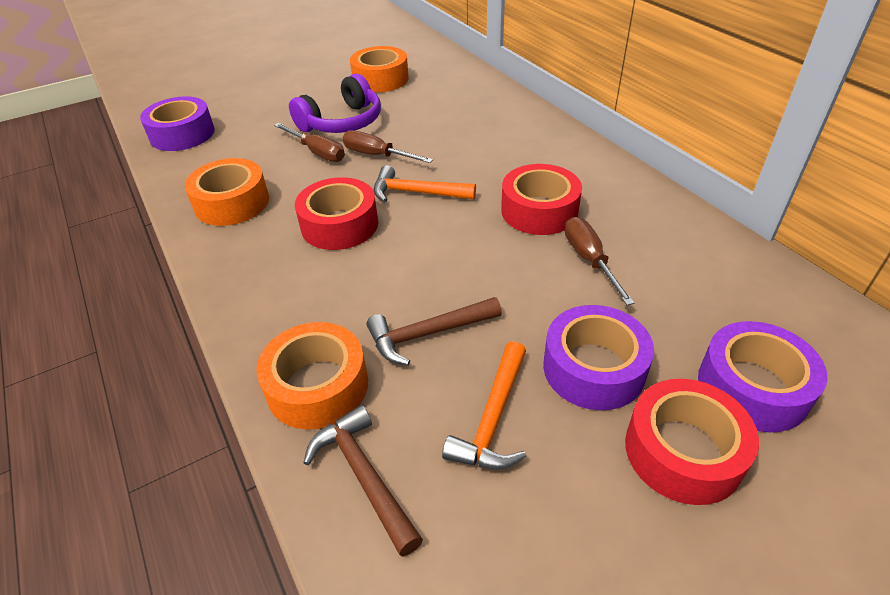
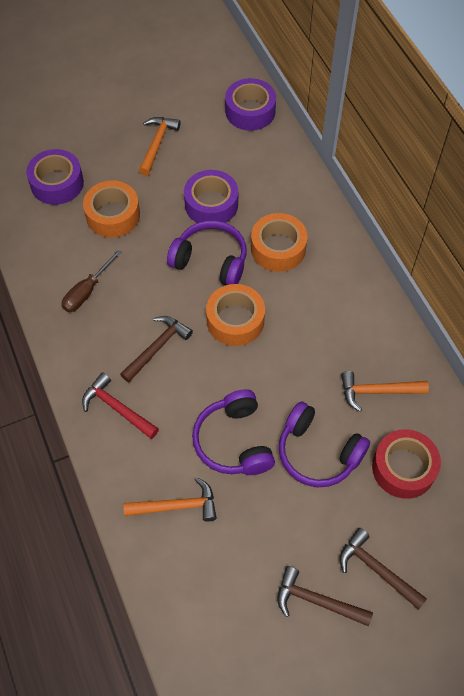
brown hammer: [303,405,423,557] [366,297,502,365] = 2 -> [120,316,193,382] [277,566,373,627] [340,528,427,610] = 3
brown screwdriver: [274,123,345,162] [343,130,433,163] [565,217,635,305] = 3 -> [61,250,122,312] = 1
orange hammer: [373,165,476,202] [442,341,526,469] = 2 -> [124,477,217,522] [139,117,181,176] [341,371,429,412] = 3
purple headphones: [289,74,381,133] = 1 -> [167,220,247,285] [192,389,275,475] [279,401,370,487] = 3
red hammer: none = 0 -> [82,372,159,439] = 1
red tape: [295,177,378,250] [501,164,582,235] [625,379,759,505] = 3 -> [372,429,441,499] = 1

